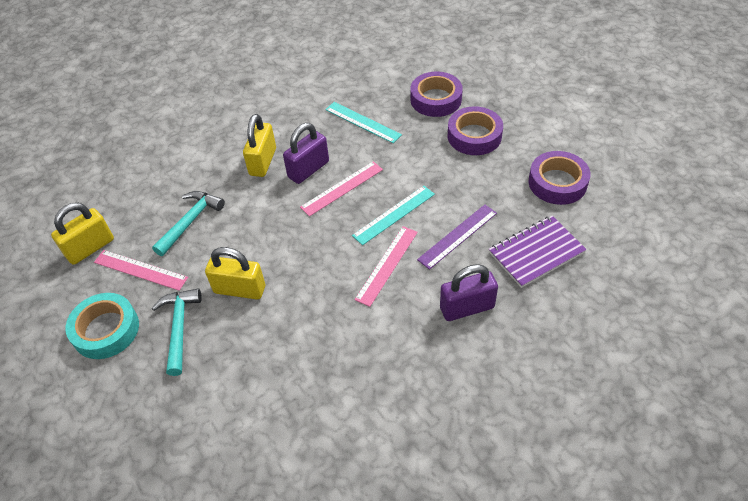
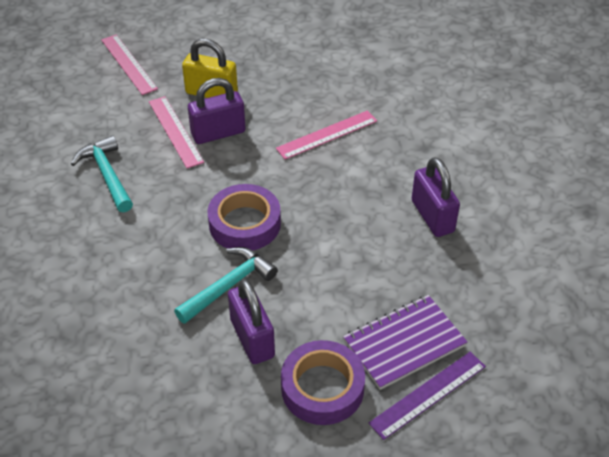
purple padlock: [283,123,329,184] [440,264,498,321] = 2 -> [188,78,246,144] [228,279,275,364] [412,157,460,237] = 3
purple tape: [410,72,463,117] [448,106,503,155] [529,151,591,205] = 3 -> [208,184,281,251] [281,340,365,425] = 2
turquoise ruler: [325,102,402,143] [352,186,435,245] = 2 -> none = 0
turquoise tape: [66,293,139,359] = 1 -> none = 0
yellow padlock: [51,203,114,265] [205,247,265,299] [243,114,276,177] = 3 -> [182,39,238,98] = 1

